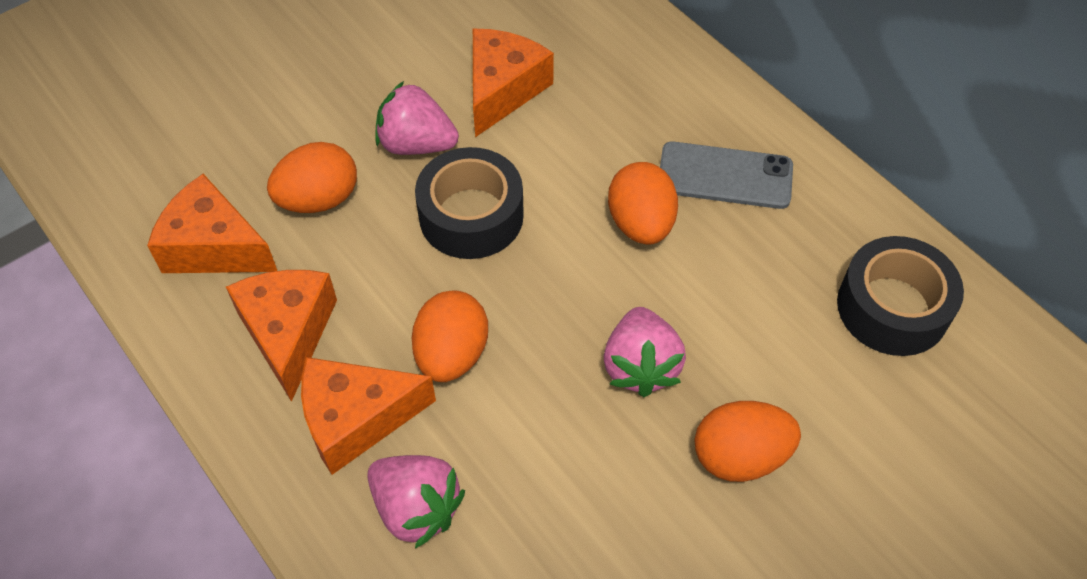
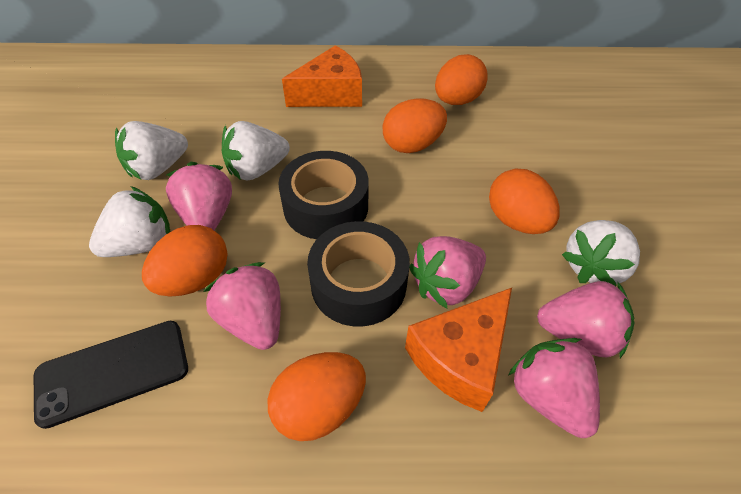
black phone: none = 0 -> [34,321,188,429] = 1
grey phone: [660,142,793,209] = 1 -> none = 0
orange cheese: [147,174,277,273] [226,270,337,402] [301,357,436,475] [473,29,554,137] = 4 -> [282,45,362,107] [405,288,512,412] = 2
orange egg: [267,142,357,213] [412,290,488,382] [608,162,678,245] [694,401,801,482] = 4 -> [142,225,228,296] [267,352,366,441] [383,98,447,153] [435,54,488,105] [489,169,560,234] = 5
pink strawberry: [367,455,465,549] [376,81,459,155] [604,307,686,397] = 3 -> [166,162,232,230] [203,262,281,350] [409,236,486,309] [508,338,600,438] [537,281,635,358] = 5
white strawberry: none = 0 -> [89,186,170,257] [115,121,188,180] [222,121,290,180] [562,220,640,286] = 4

